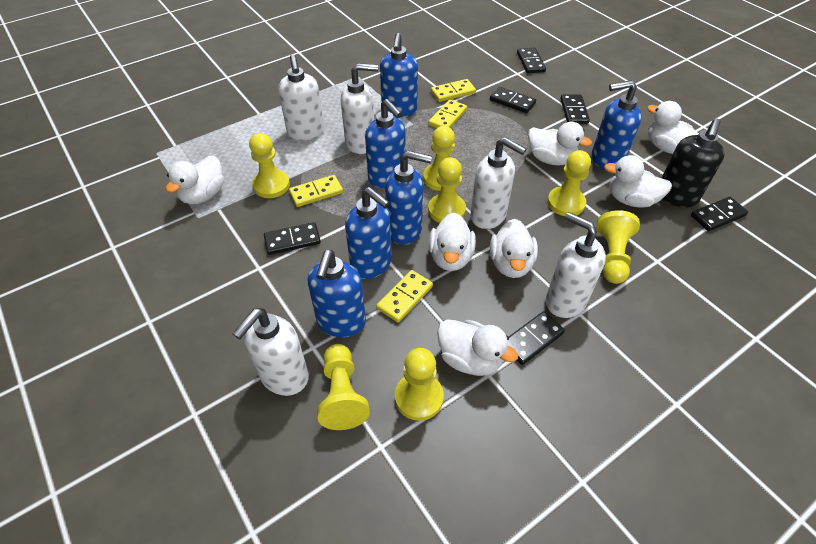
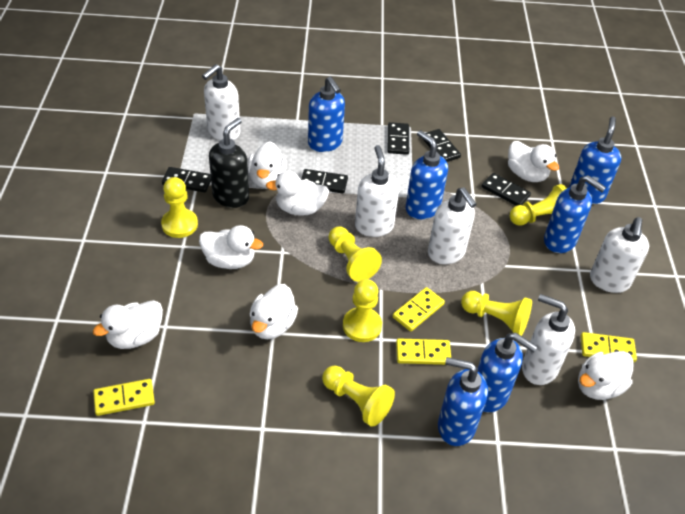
black domino: [264,222,321,255] [490,87,536,113] [508,311,565,365] [517,48,546,73] [560,94,590,124] [691,197,748,231] = 6 -> [162,167,211,192] [301,169,348,193] [388,122,409,155] [423,129,461,162] [482,173,531,206] = 5
yellow pawn: [249,133,290,198] [317,344,370,430] [395,348,444,421] [423,126,455,191] [428,157,466,223] [547,150,591,216] [596,210,640,284] = 7 -> [161,177,198,238] [322,366,395,427] [329,226,382,282] [343,279,382,342] [461,291,532,336] [510,184,567,226] = 6

